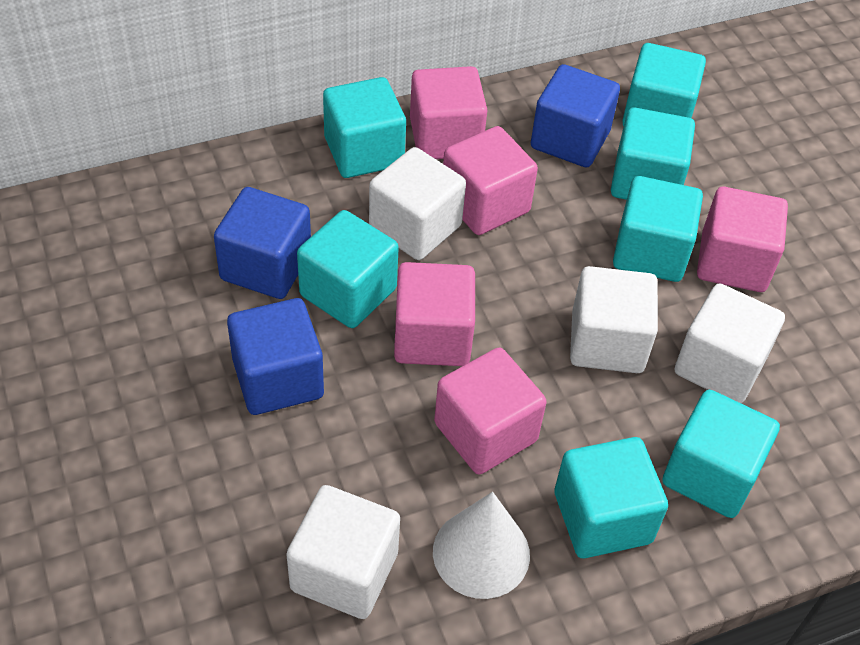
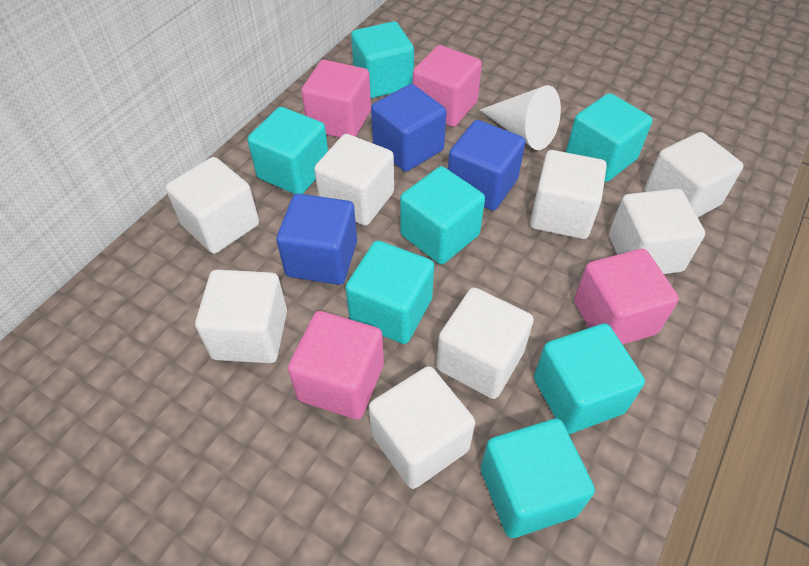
pink cube: [394,262,475,366] [410,66,487,159] [434,348,547,475] [443,126,538,235] [697,187,788,292] = 5 -> [288,311,384,419] [301,60,371,138] [413,45,482,127] [574,249,679,345] = 4
white cube: [287,485,400,619] [369,147,466,260] [570,266,658,373] [675,283,785,403] = 4 -> [166,157,259,254] [195,270,287,363] [314,134,394,226] [369,366,475,489] [436,288,534,399] [530,150,607,239] [609,189,705,274] [644,132,744,217] = 8

